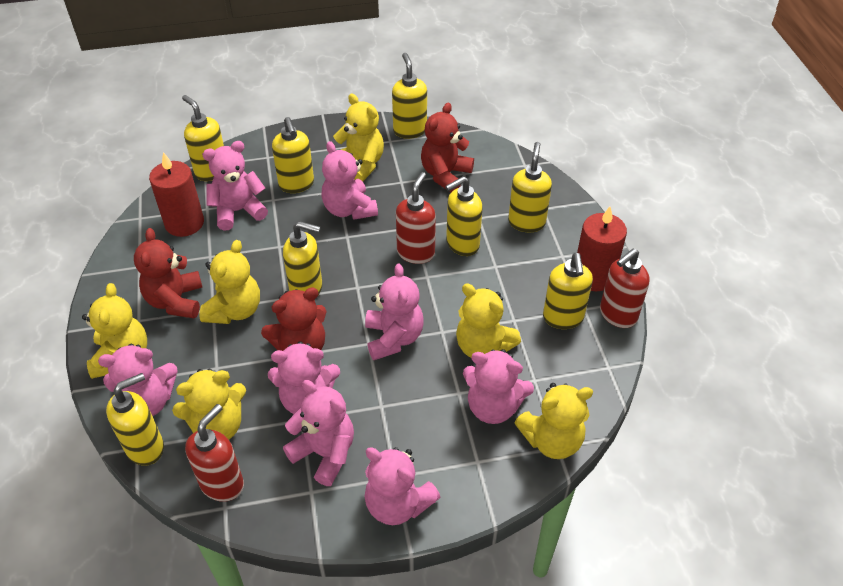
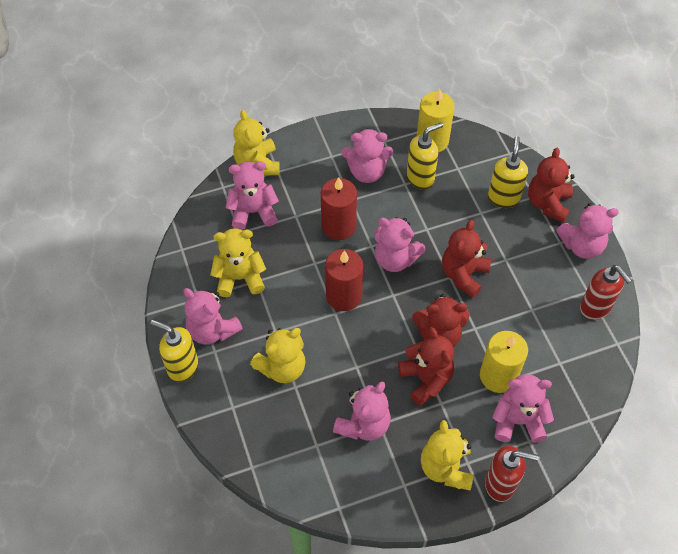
pink teddy bear: [98,344,178,416] [202,141,268,231] [268,341,340,414] [283,380,354,486] [321,141,378,220] [364,447,441,525] [365,264,424,360] [463,349,534,424] = 8 -> [183,288,243,345] [226,161,279,230] [333,381,391,441] [342,128,393,183] [375,217,426,272] [492,374,554,443] [556,203,619,259] = 7
red soap dispenser: [185,404,244,502] [396,172,436,264] [600,249,650,328] = 3 -> [485,446,539,502] [580,265,632,320] = 2
red teddy bear: [134,228,202,318] [261,288,327,351] [421,103,474,192] = 3 -> [398,327,454,406] [412,294,469,347] [442,220,491,298] [528,148,574,223] = 4
yellow candle: none = 0 -> [417,88,455,153] [480,331,528,393] = 2
yellow soap dispenser: [106,373,164,466] [182,95,224,181] [272,117,314,193] [283,221,322,298] [392,53,427,139] [445,176,483,256] [508,142,552,233] [543,253,593,329] = 8 -> [150,320,198,382] [407,122,443,190] [488,136,528,208] = 3
yellow teddy bear: [82,283,147,379] [172,369,246,440] [199,240,260,324] [333,94,384,182] [456,284,521,358] [514,383,593,459] = 6 -> [210,229,266,297] [233,110,280,175] [250,328,306,383] [421,420,473,490] = 4

